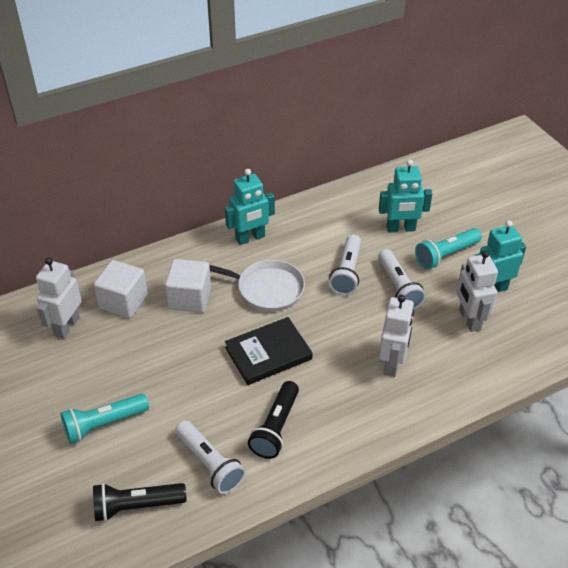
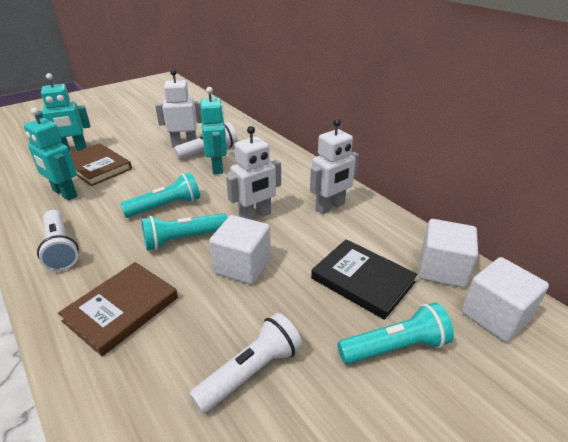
black flashlight: [93,483,186,522] [248,381,299,459] = 2 -> none = 0
brown book: none = 0 -> [58,262,178,357] [70,143,132,186] = 2
turquoise flashlight: [61,393,149,444] [415,228,482,269] = 2 -> [120,172,200,218] [141,213,227,250] [337,303,454,364] = 3
white cube: [93,260,148,318] [165,259,211,313] = 2 -> [209,215,271,284] [419,219,478,288] [461,257,549,342] = 3
white pan: [209,260,305,312] = 1 -> none = 0

